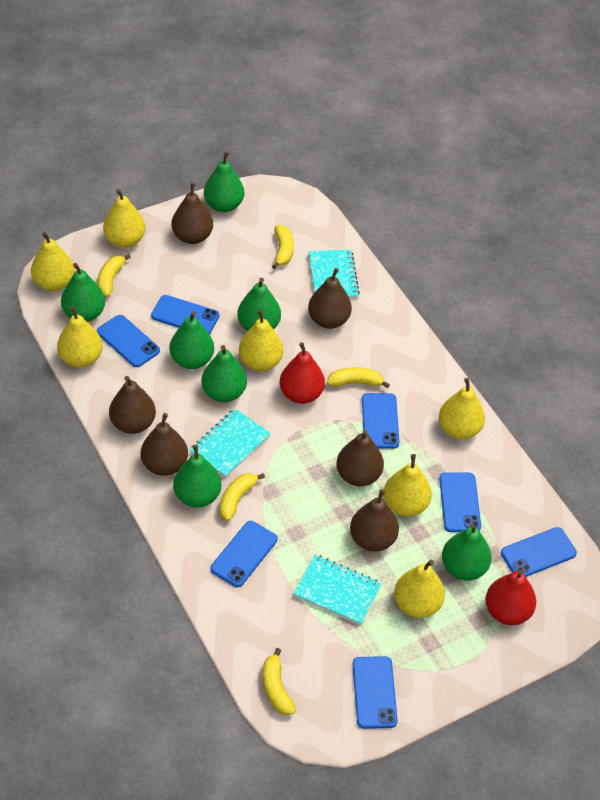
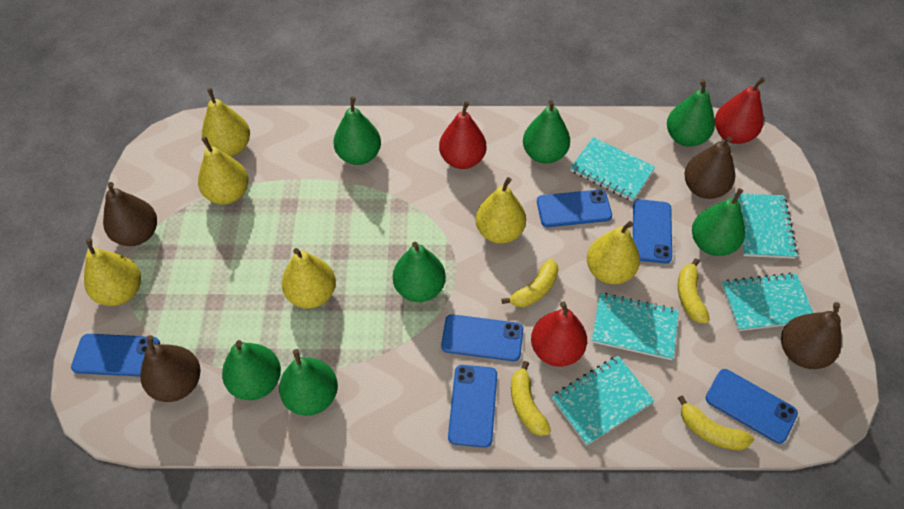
blue phone: [97,315,160,367] [151,295,219,334] [210,521,277,587] [352,656,398,729] [362,393,399,449] [439,472,481,532] [501,527,577,577] = 7 -> [71,334,160,377] [441,314,523,361] [448,365,497,448] [537,190,612,227] [633,199,672,264] [706,369,798,444] = 6
brown pear: [109,376,156,434] [141,413,188,476] [172,183,213,244] [308,268,352,329] [337,430,384,486] [350,489,399,552] = 6 -> [103,182,157,246] [140,335,201,402] [685,136,735,199] [781,302,842,369] = 4
red pear: [280,342,325,404] [485,570,536,625] = 2 -> [439,101,486,169] [531,302,587,367] [715,77,765,144] = 3
turquoise notebook: [190,409,271,478] [293,555,382,625] [309,249,360,299] = 3 -> [551,356,654,446] [570,137,655,202] [592,293,679,360] [722,272,813,331] [733,193,798,259] = 5
yellow banana: [98,254,131,297] [220,473,265,521] [263,648,296,715] [272,225,294,269] [327,367,390,388] = 5 -> [501,259,559,307] [511,361,551,436] [678,258,710,324] [678,395,754,451] = 4
yellow pear: [31,232,75,291] [57,306,103,368] [103,189,145,248] [239,309,283,371] [384,454,432,517] [394,560,445,618] [439,378,485,439] = 7 -> [84,238,141,306] [198,137,249,204] [202,88,250,156] [282,248,336,308] [476,177,526,244] [587,221,640,284] = 6

